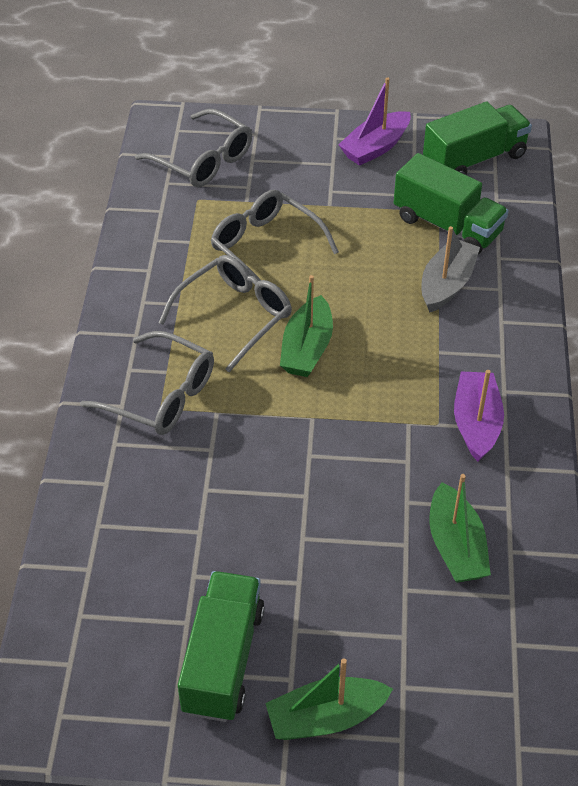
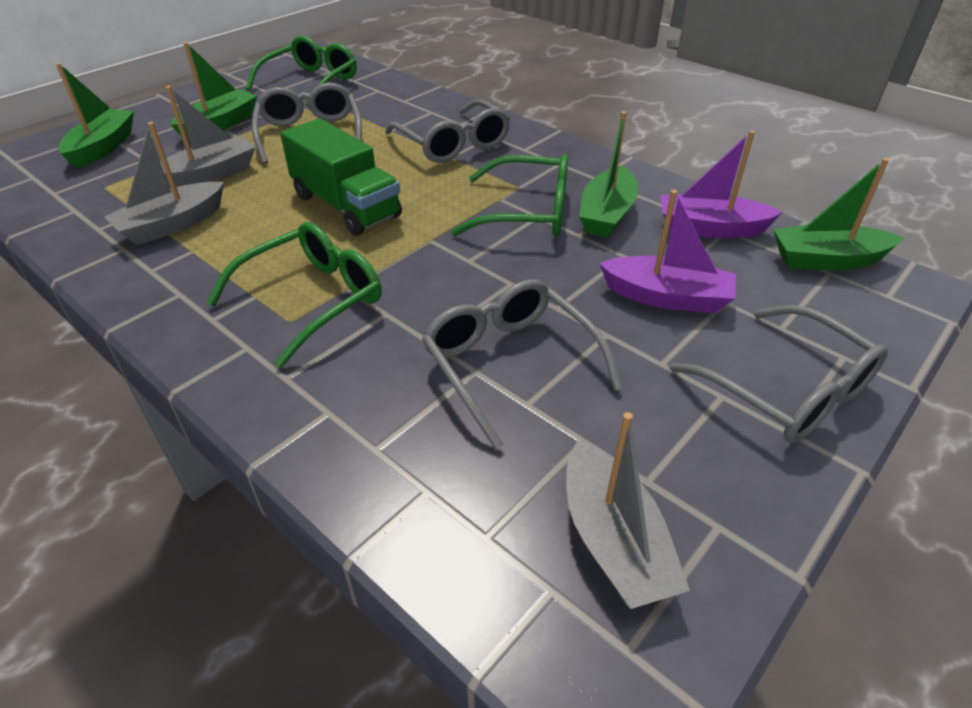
green boat: [265,658,393,740] [280,275,333,377] [429,474,491,583] = 3 -> [56,63,134,169] [170,42,257,140] [579,111,638,238] [773,158,904,271] = 4
green glasses: none = 0 -> [207,222,381,368] [246,36,357,107] [451,154,568,236] = 3
green truck: [178,571,265,722] [394,153,509,254] [423,102,532,175] = 3 -> [280,118,402,236] = 1
grey boat: [421,226,480,313] = 1 -> [104,122,224,245] [160,86,256,188] [566,412,690,609] = 3

